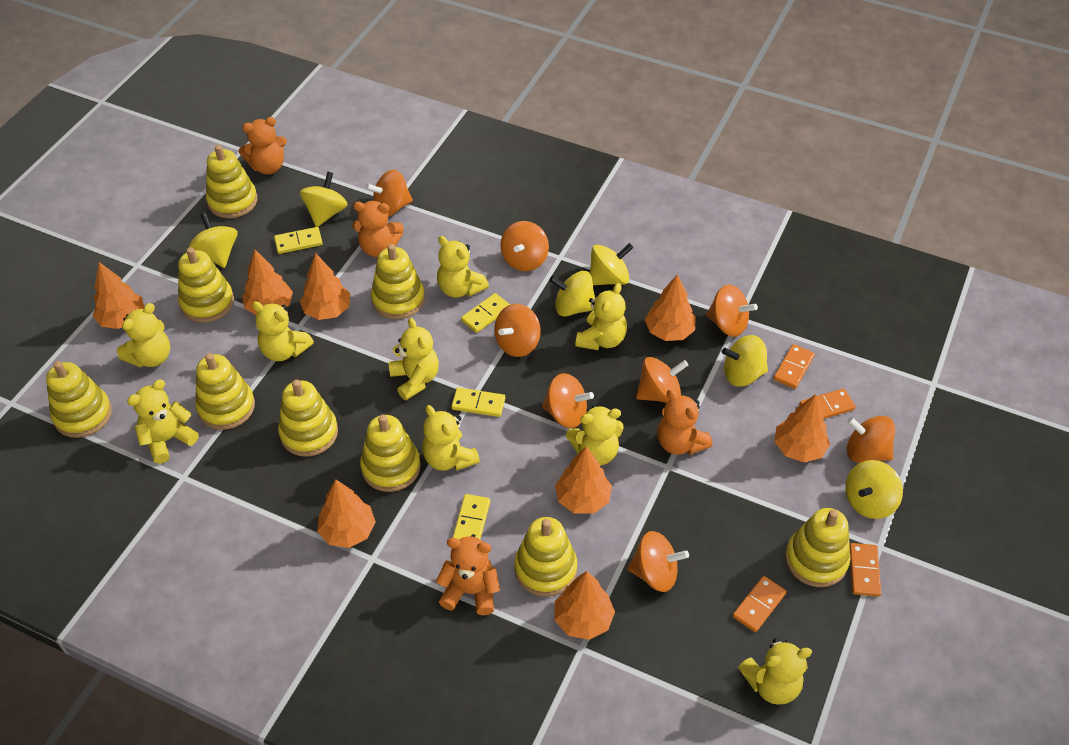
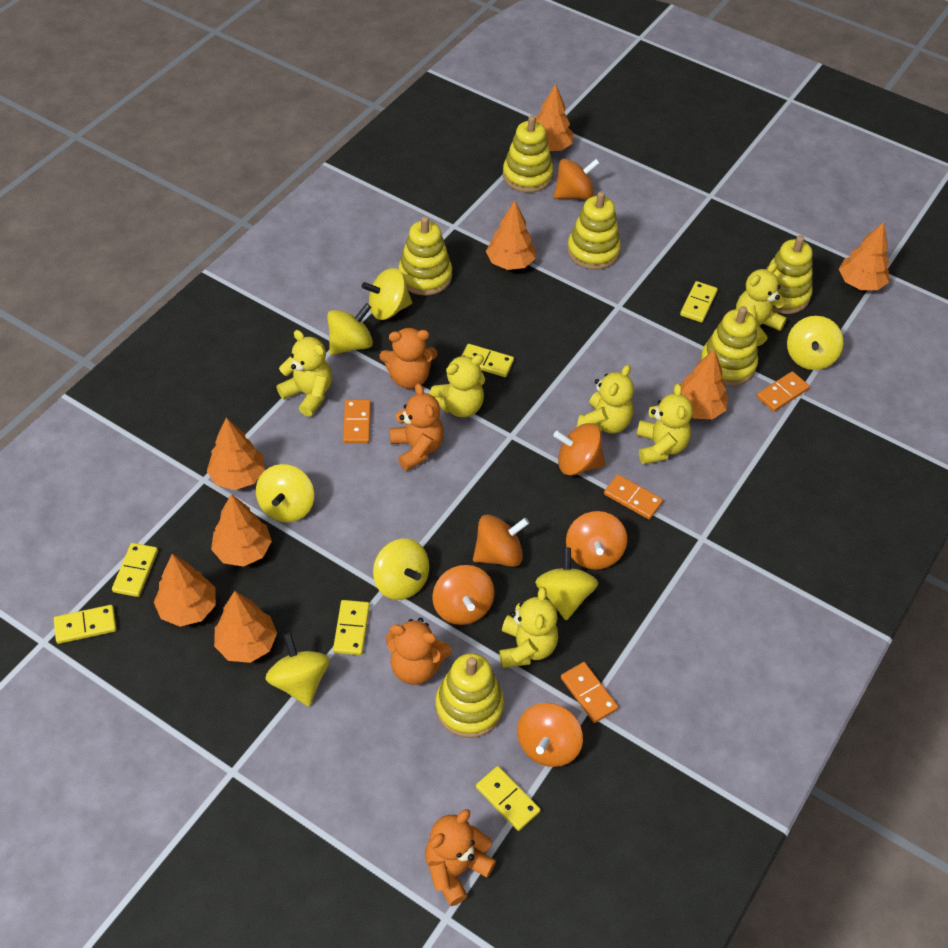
orange spinning top: [365,170,413,217] [494,304,541,357] [500,221,549,271] [542,373,594,428] [628,531,689,592] [636,357,688,403] [706,285,758,337] [847,416,895,463] = 8 -> [432,565,494,625] [473,515,529,567] [517,703,583,767] [553,423,605,476] [554,159,600,199] [566,511,627,570] = 6
yellow domino: [274,227,323,254] [451,387,505,417] [452,494,490,540] [461,293,510,333] = 4 -> [54,605,116,644] [112,543,158,597] [333,600,370,655] [462,344,514,377] [476,766,541,831] [680,281,718,322] = 6
yellow spinning top: [189,212,238,268] [300,172,348,227] [549,271,595,317] [590,243,633,285] [722,335,768,387] [845,460,903,519] = 6 -> [256,464,314,522] [265,633,329,706] [327,303,373,355] [362,268,412,320] [373,539,429,600] [535,547,598,620] [787,316,843,370] = 7
yellow stacking toy: [46,361,112,438] [178,247,234,323] [195,353,255,430] [206,145,257,218] [278,380,338,457] [360,415,421,492] [371,244,425,319] [514,517,577,597] [785,508,851,587] = 9 -> [398,216,452,296] [435,653,504,738] [503,115,553,193] [567,191,621,270] [700,306,758,386] [766,235,813,314] = 6
yellow teddy bear: [117,303,170,367] [127,380,199,464] [252,302,314,361] [389,318,439,401] [422,405,480,471] [437,236,489,298] [566,405,624,466] [575,283,627,350] [738,638,812,705] = 9 -> [277,330,332,417] [430,354,485,417] [499,587,558,668] [577,365,634,433] [636,384,693,465] [736,262,787,346] = 6

